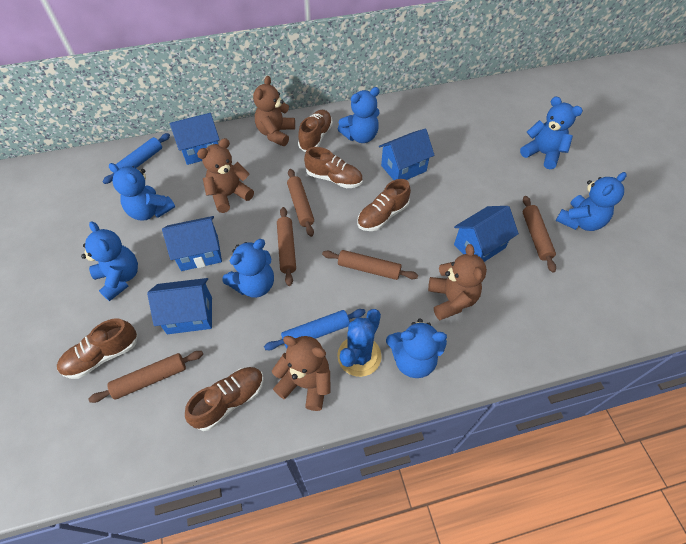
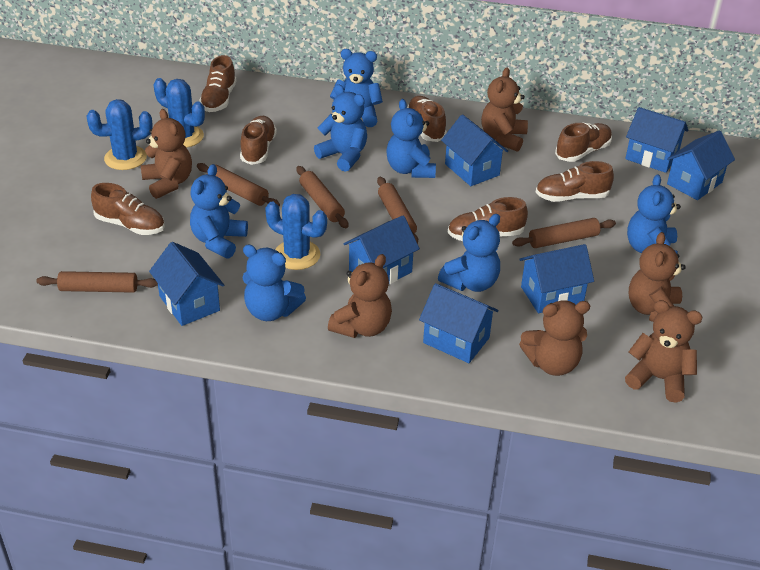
blue cactus: [337,309,382,377] = 1 -> [87,99,153,170] [153,78,205,148] [265,194,327,270] = 3
blue house: [147,278,212,334] [162,216,222,271] [170,113,220,165] [379,129,434,180] [454,206,519,262] = 5 -> [149,242,224,326] [343,215,420,284] [419,283,498,363] [441,114,508,186] [520,244,594,313] [625,107,688,173] [667,130,735,200] = 7
blue rolling pin: [103,133,170,184] [264,309,366,350] = 2 -> none = 0
brown shoe: [57,319,138,379] [185,367,264,431] [298,110,333,152] [304,147,363,188] [357,179,411,231] = 5 -> [91,183,165,235] [199,55,236,112] [240,116,277,165] [407,96,447,142] [448,197,528,241] [536,161,614,202] [555,123,612,162] = 7
brown teddy bear: [197,138,254,213] [253,76,295,146] [272,336,331,411] [428,244,487,320] = 4 -> [141,109,192,199] [328,254,392,338] [481,68,528,152] [519,300,590,376] [625,300,703,403] [629,232,686,322] = 6

